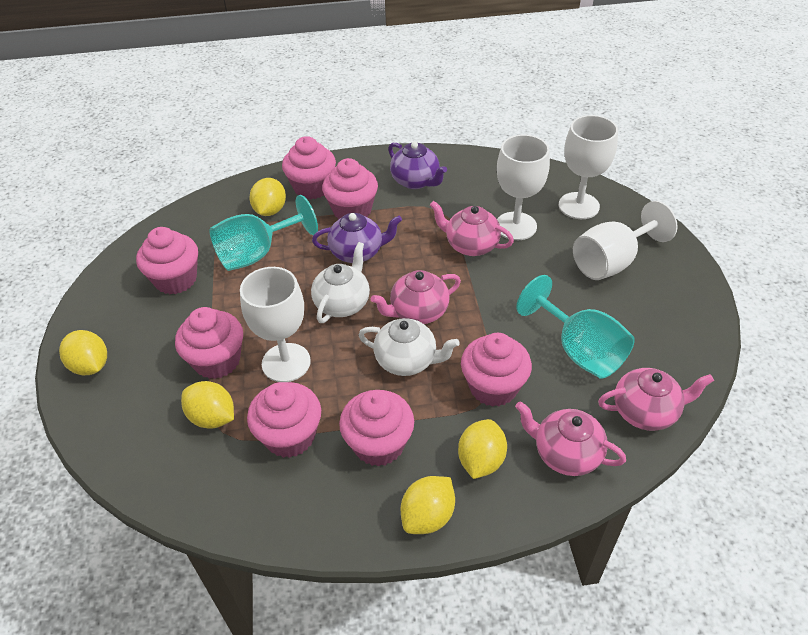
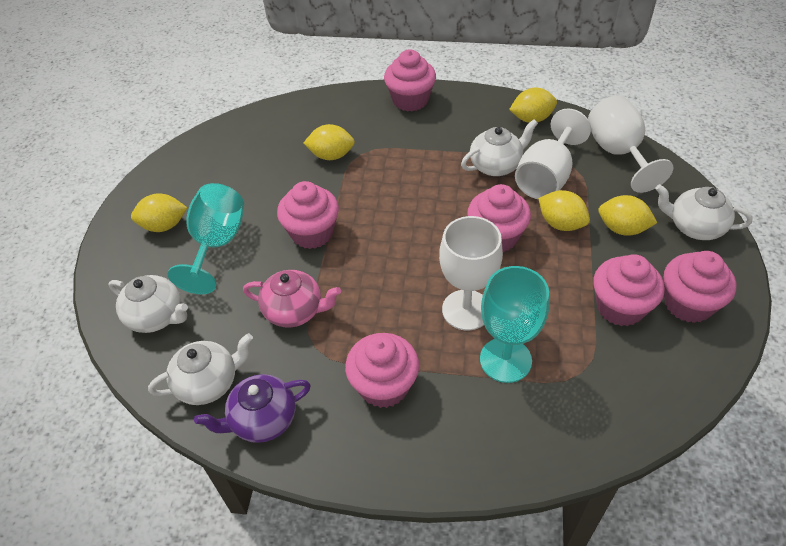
pink cupcake: [136,227,198,294] [175,307,243,379] [247,382,321,458] [282,136,336,199] [322,158,378,219] [339,390,414,467] [461,333,532,407] = 7 -> [277,181,339,249] [345,333,419,408] [384,49,436,112] [467,184,531,252] [593,254,665,326] [664,251,736,323] = 6
pink teapot: [371,270,461,324] [430,201,514,256] [515,401,626,476] [598,368,714,431] = 4 -> [243,270,341,328] = 1
purple teapot: [312,213,402,263] [388,141,447,189] = 2 -> [194,374,311,443] = 1
white goblet: [240,267,311,382] [497,135,550,240] [559,115,618,219] [573,201,678,280] = 4 -> [439,216,503,331] [515,109,591,199] [588,96,674,193] = 3
white teapot: [311,242,370,323] [359,318,460,376] = 2 -> [108,275,188,333] [148,333,253,405] [461,119,538,176] [655,184,753,240] = 4

